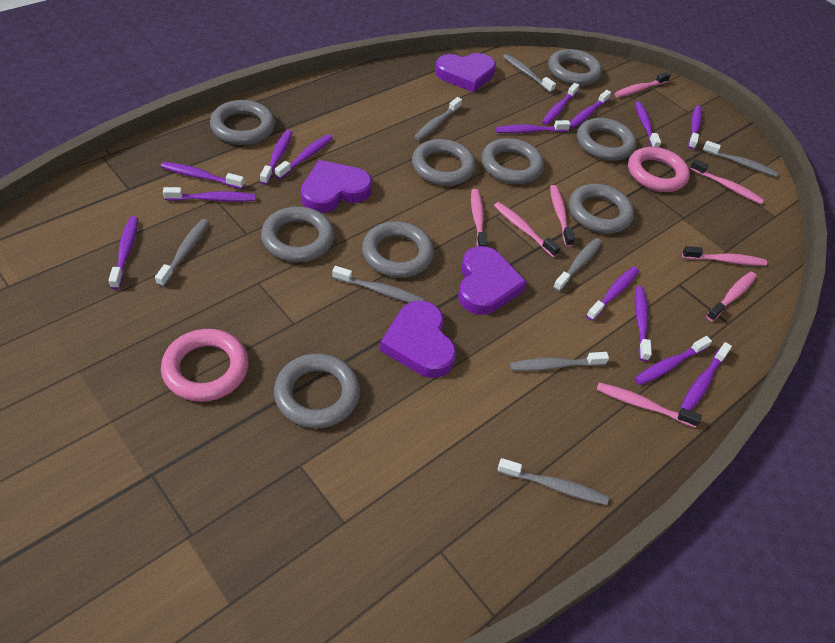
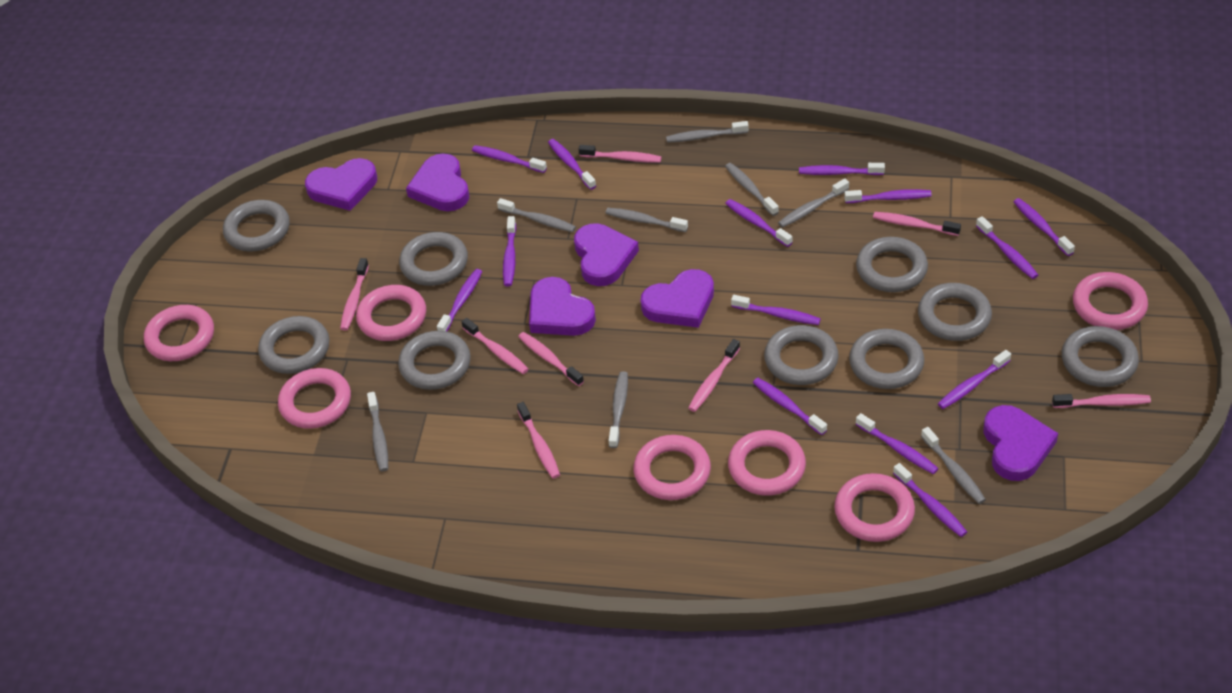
pink ring: [161,329,249,402] [628,147,690,192] = 2 -> [144,305,214,361] [278,368,351,429] [356,285,426,341] [634,435,711,500] [728,430,806,496] [834,473,915,542] [1073,272,1148,330] = 7
purple heart: [301,160,372,213] [380,301,456,378] [435,53,496,92] [458,246,527,315] = 4 -> [305,158,377,211] [406,154,469,211] [529,277,596,336] [574,223,639,286] [641,269,714,328] [983,405,1058,481] = 6

